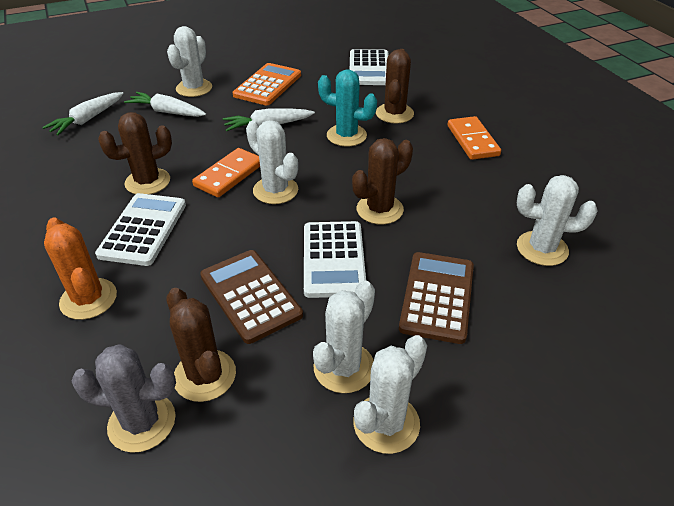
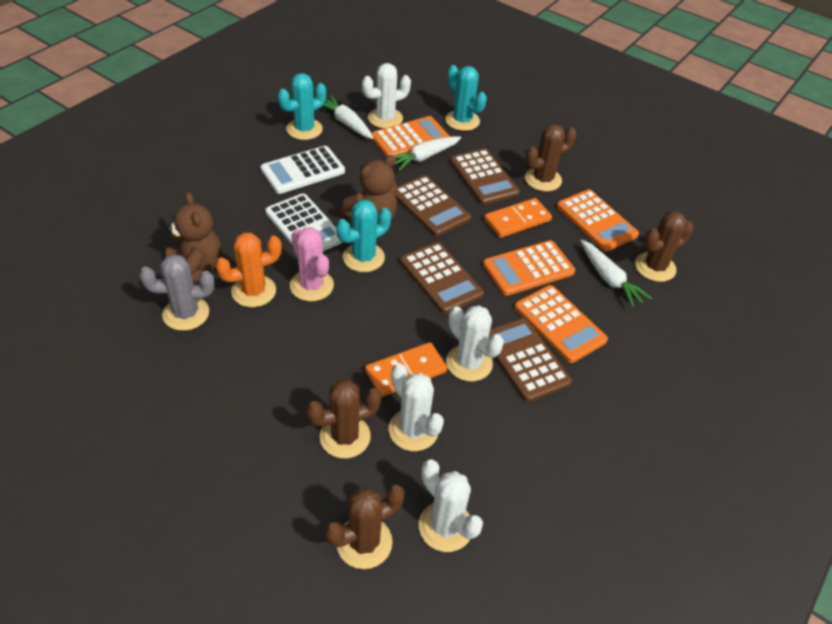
brown calculator: [200,250,303,344] [399,252,474,344] = 2 -> [394,175,471,236] [400,242,484,314] [450,148,520,205] [488,318,572,402] = 4
brown teddy bear: none = 0 -> [166,192,222,284] [341,155,397,222] = 2
orange calculator: [233,63,301,105] = 1 -> [371,116,450,157] [483,240,575,296] [514,285,608,363] [557,189,639,251] = 4
pink cactus: none = 0 -> [290,227,334,302] = 1
turquoise cactus: [318,69,377,146] = 1 -> [278,73,326,140] [336,200,391,272] [445,65,487,131] = 3
white cactus: [167,26,212,97] [246,120,298,204] [313,281,375,393] [353,335,427,454] [517,175,598,266] = 5 -> [362,63,411,128] [389,363,444,451] [419,460,483,552] [446,305,504,382] = 4
white calculator: [95,193,186,266] [304,221,366,298] [350,49,389,85] = 3 -> [261,146,345,194] [265,193,343,251] = 2

